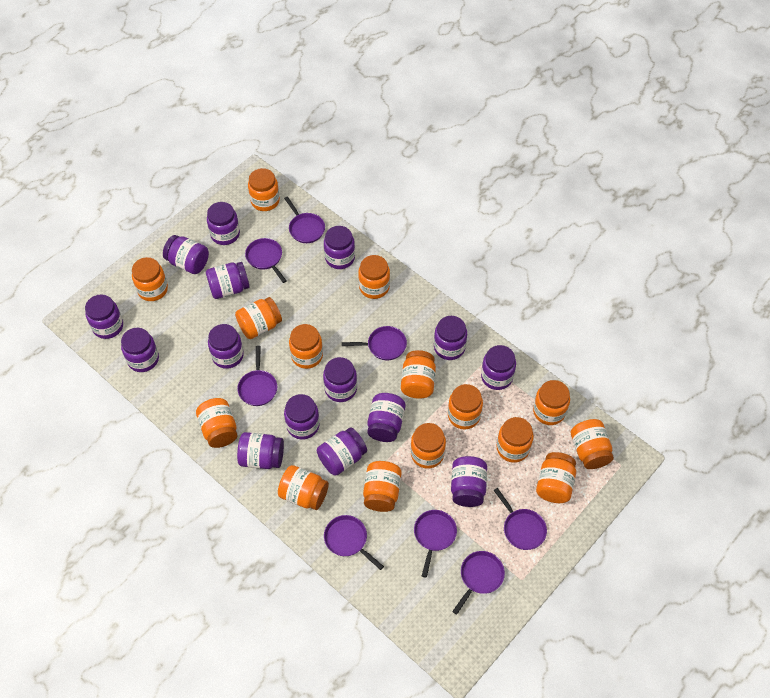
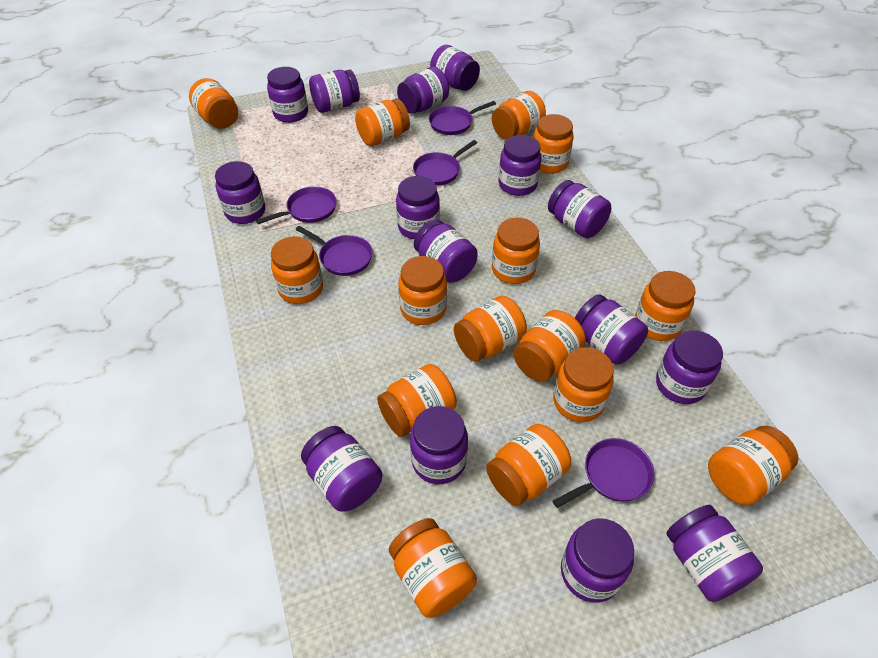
purple pan: [237,346,277,406] [245,238,287,283] [284,196,325,243] [324,515,384,570] [342,326,407,360] [414,510,457,578] [452,551,505,615] [494,488,547,550] = 8 -> [256,186,337,224] [296,226,373,276] [413,140,477,186] [429,101,496,135] [553,438,654,508] = 5

